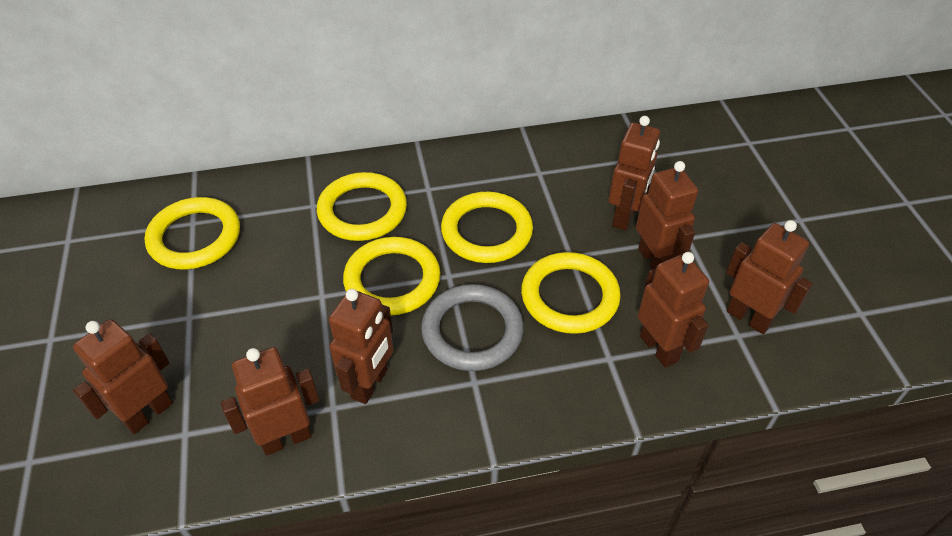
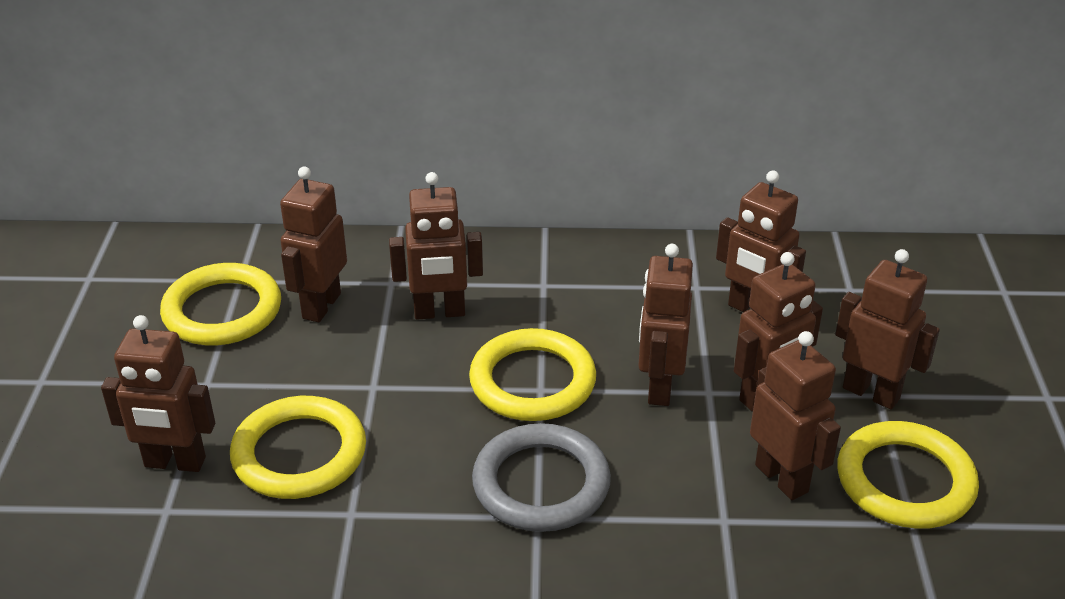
brown robot: [73,319,173,434] [221,347,319,456] [329,289,393,404] [608,116,660,230] [636,161,698,270] [638,252,709,368] [726,220,813,334] = 7 -> [101,315,215,472] [280,166,347,322] [389,172,483,319] [638,244,693,406] [716,171,806,312] [734,252,823,412] [750,331,841,500] [835,249,940,409] = 8
yellow ring: [144,197,240,269] [317,172,407,241] [343,237,441,315] [441,192,533,263] [521,252,621,334] = 5 -> [160,263,281,346] [230,396,366,499] [469,328,596,421] [837,421,979,529] = 4

